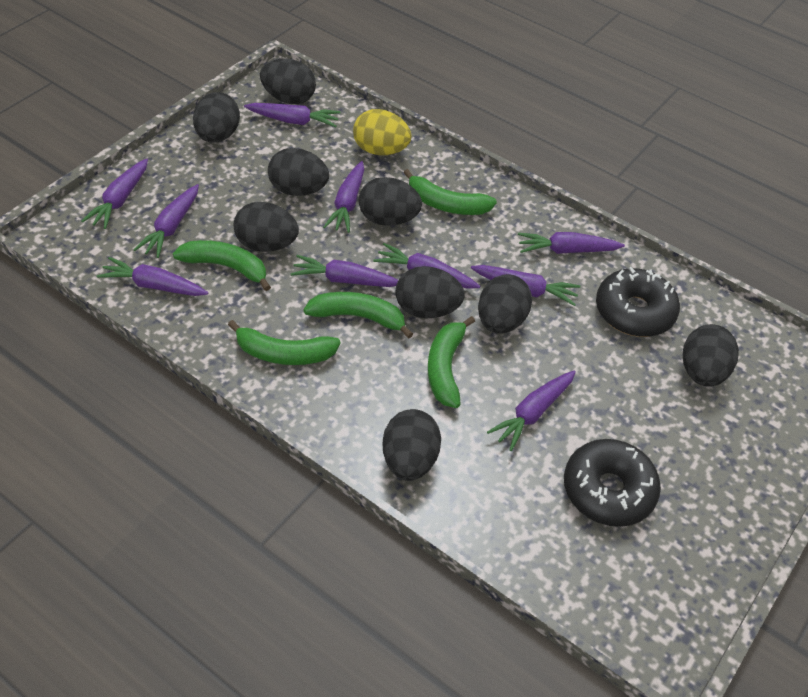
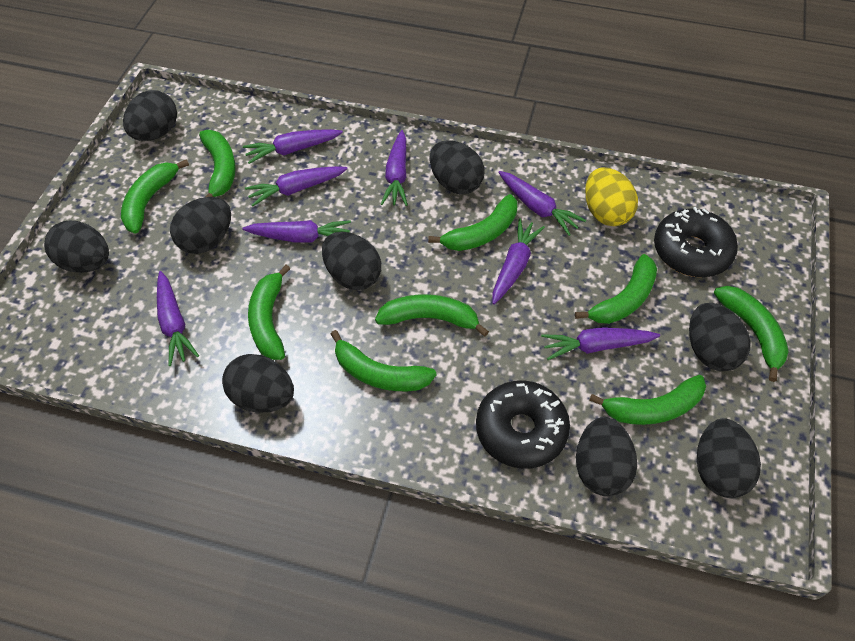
green banana: [173,240,271,291] [228,320,341,365] [304,292,413,338] [403,169,497,215] [428,316,475,408] = 5 -> [121,159,189,234] [199,130,236,197] [248,265,290,360] [331,330,436,391] [375,294,489,337] [428,194,517,251] [575,254,657,324] [589,375,706,425] [714,286,789,382] = 9
purple carrot: [81,159,148,229] [97,257,208,296] [133,184,199,258] [244,103,341,127] [291,255,398,287] [323,161,364,233] [373,243,480,289] [471,265,581,306] [487,370,576,451] [518,232,625,254] = 10 -> [157,271,199,366] [242,220,351,243] [243,129,343,164] [245,166,348,207] [381,130,408,206] [492,218,545,304] [498,171,586,236] [541,327,660,360] = 8

